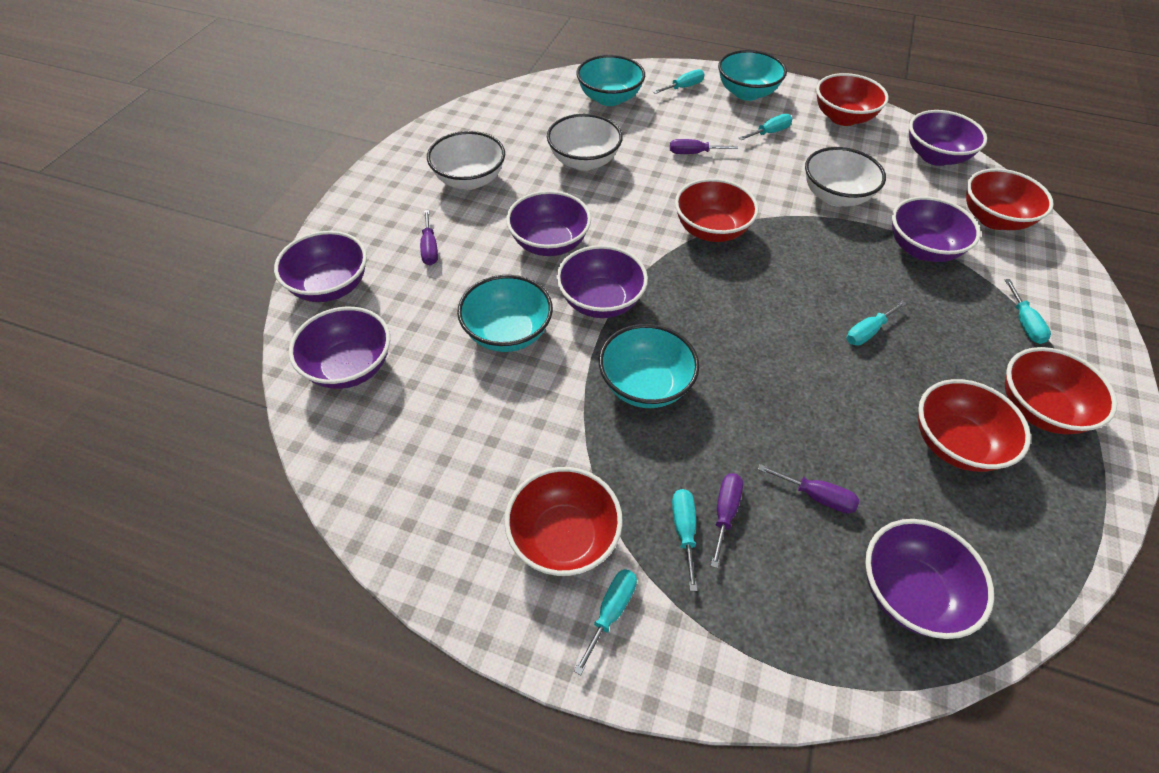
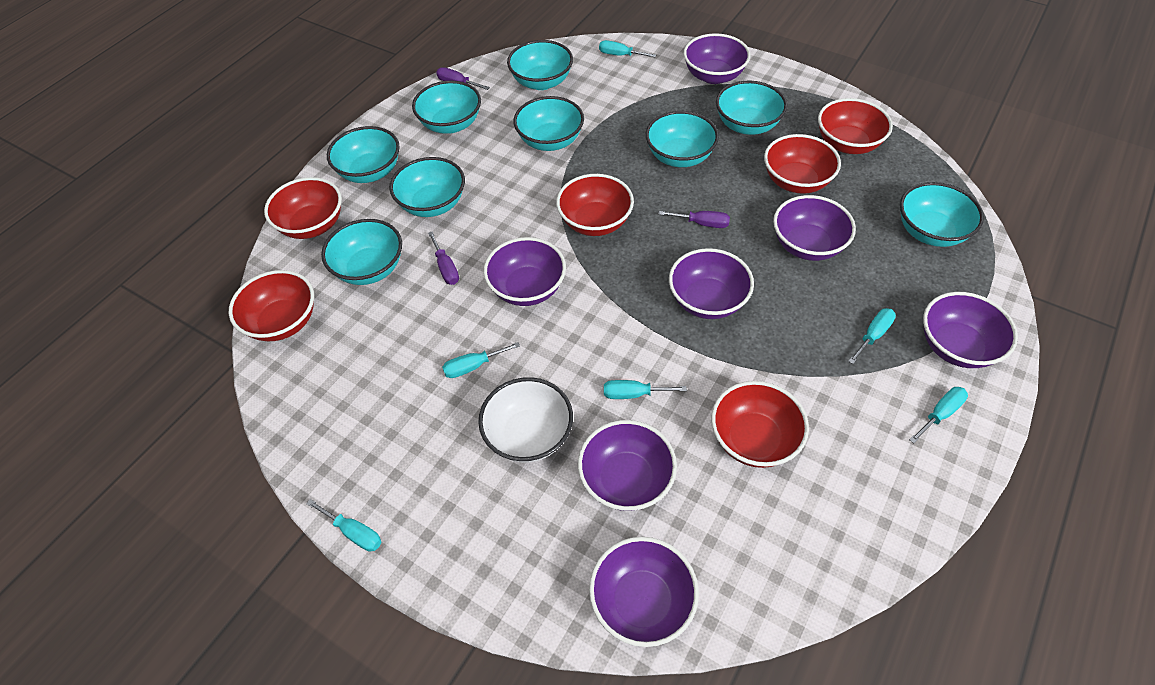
purple screwdriver: [420,210,438,266] [670,139,738,154] [711,473,743,568] [758,464,859,514] = 4 -> [428,231,459,285] [436,67,490,90] [658,211,730,228] = 3
turquoise bowl: [457,275,553,352] [576,55,645,106] [599,324,699,408] [718,50,787,101] = 4 -> [321,219,402,285] [327,126,400,183] [389,157,465,217] [412,81,481,134] [507,40,573,90] [513,96,584,151] [646,111,719,167] [716,81,787,135] [900,182,984,247] = 9
white bowl: [427,131,505,190] [547,114,623,171] [805,147,886,207] = 3 -> [478,377,573,463] = 1

